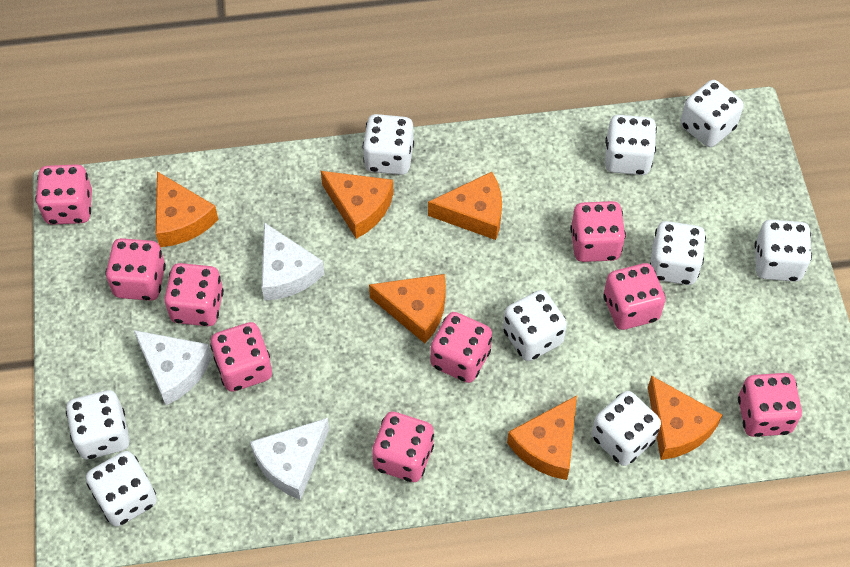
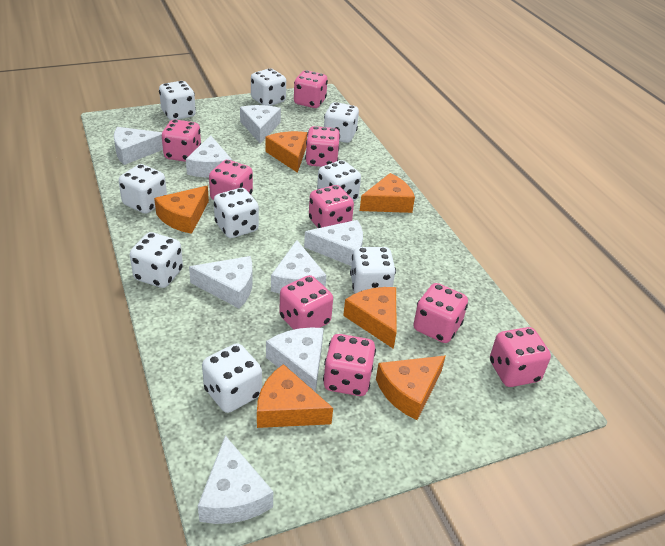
white cheese: [134,330,212,405] [250,418,329,500] [262,222,324,301] = 3 -> [114,127,163,165] [186,135,232,177] [189,256,253,309] [198,435,273,524] [240,105,281,143] [266,327,324,392] [271,240,326,294] [304,220,363,266] = 8

